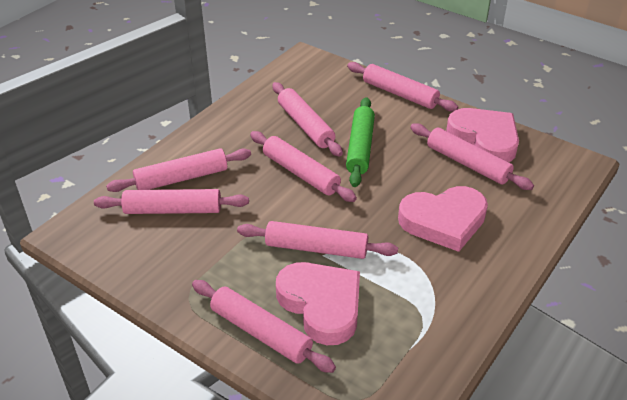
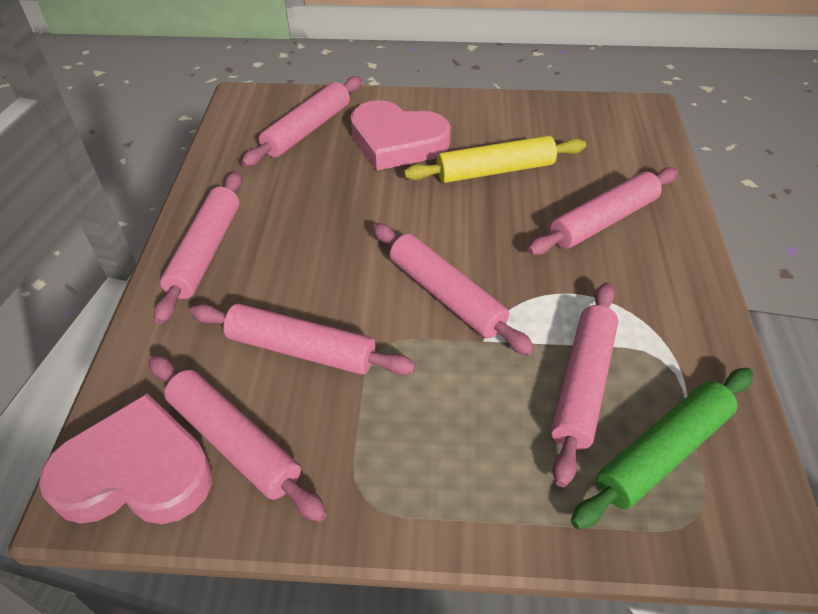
pink heart: [276,262,360,345] [398,186,488,252] [446,108,519,162] = 3 -> [39,393,212,524] [351,100,451,170] = 2
pink rolling pin: [94,189,249,214] [106,149,251,192] [192,280,336,373] [237,221,398,259] [250,131,357,202] [273,82,343,157] [347,62,458,112] [410,123,534,190] = 8 -> [148,355,327,522] [154,171,242,324] [190,304,416,375] [241,76,362,167] [373,223,535,356] [528,167,678,255] [551,282,618,487] = 7
yellow rolling pin: none = 0 -> [404,135,586,183] = 1

